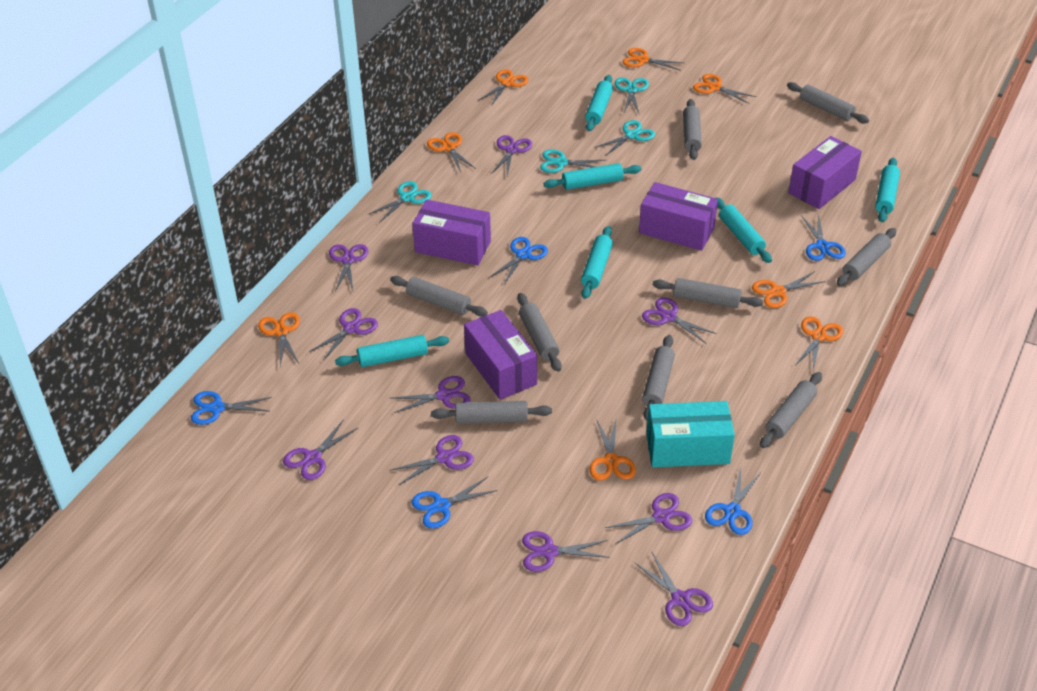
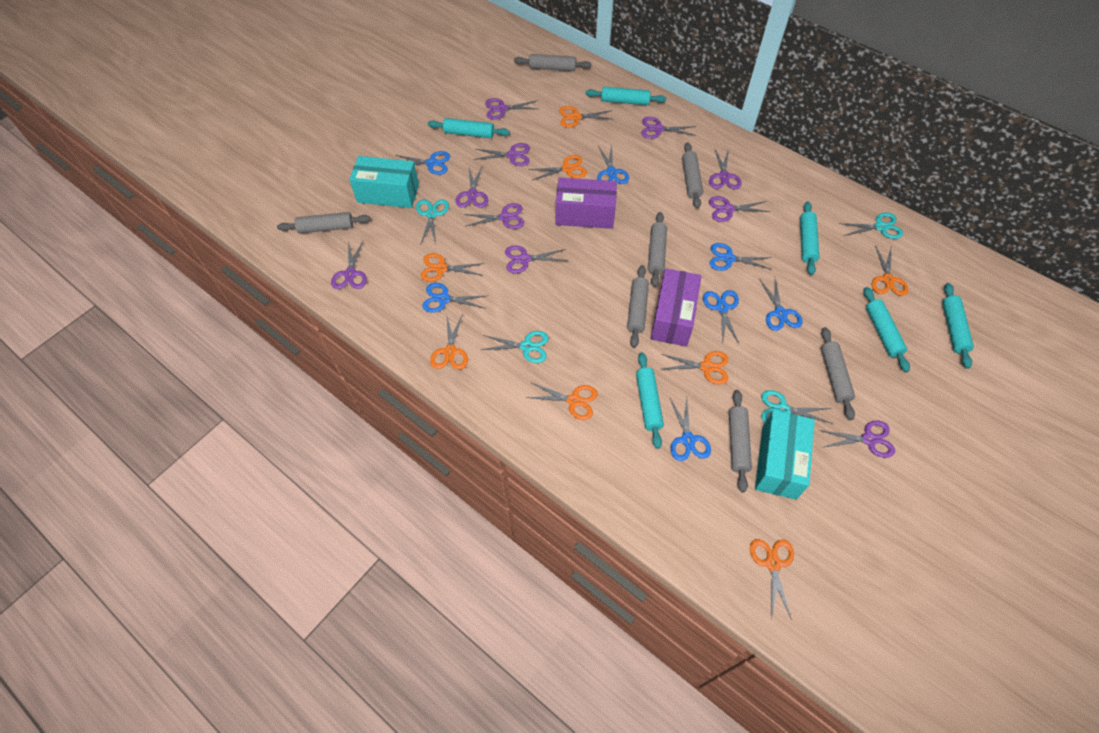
blue scissors: [191,391,272,425] [411,477,498,529] [489,237,548,285] [705,468,760,535] [802,214,846,261] = 5 -> [395,151,450,175] [422,283,486,313] [597,145,629,184] [670,397,711,461] [703,290,739,344] [710,243,772,271] [759,279,803,331] = 7
grey rolling pin: [390,276,488,317] [431,401,552,424] [517,293,561,372] [642,335,675,421] [653,278,763,308] [683,99,702,160] [760,372,822,448] [787,82,869,124] [837,228,896,286] = 9 -> [277,212,371,233] [514,54,592,71] [627,265,649,348] [648,212,667,287] [682,142,703,209] [729,390,752,493] [821,327,855,420] = 7
purple box: [413,200,491,265] [464,310,537,400] [639,182,718,251] [788,136,862,209] = 4 -> [556,178,617,229] [651,268,702,347] = 2
turquoise box: [646,401,735,467] = 1 -> [349,156,419,208] [755,410,815,500] = 2

